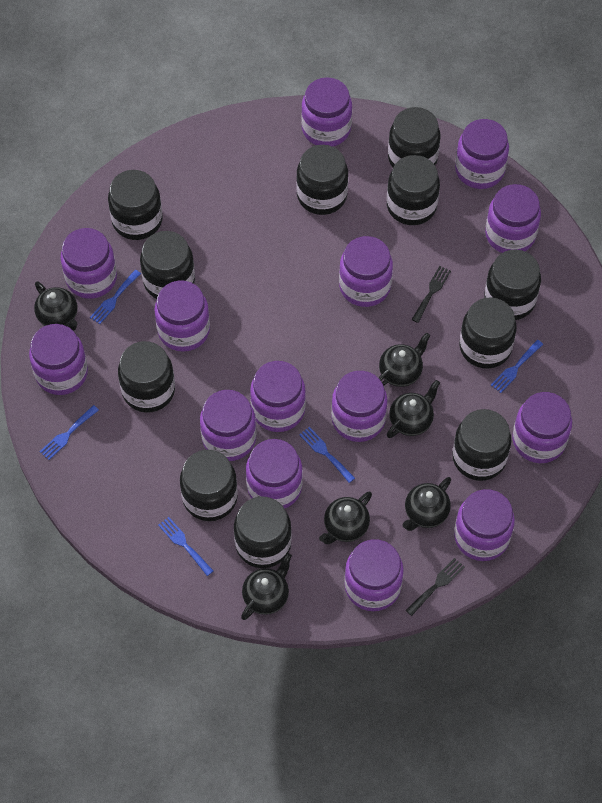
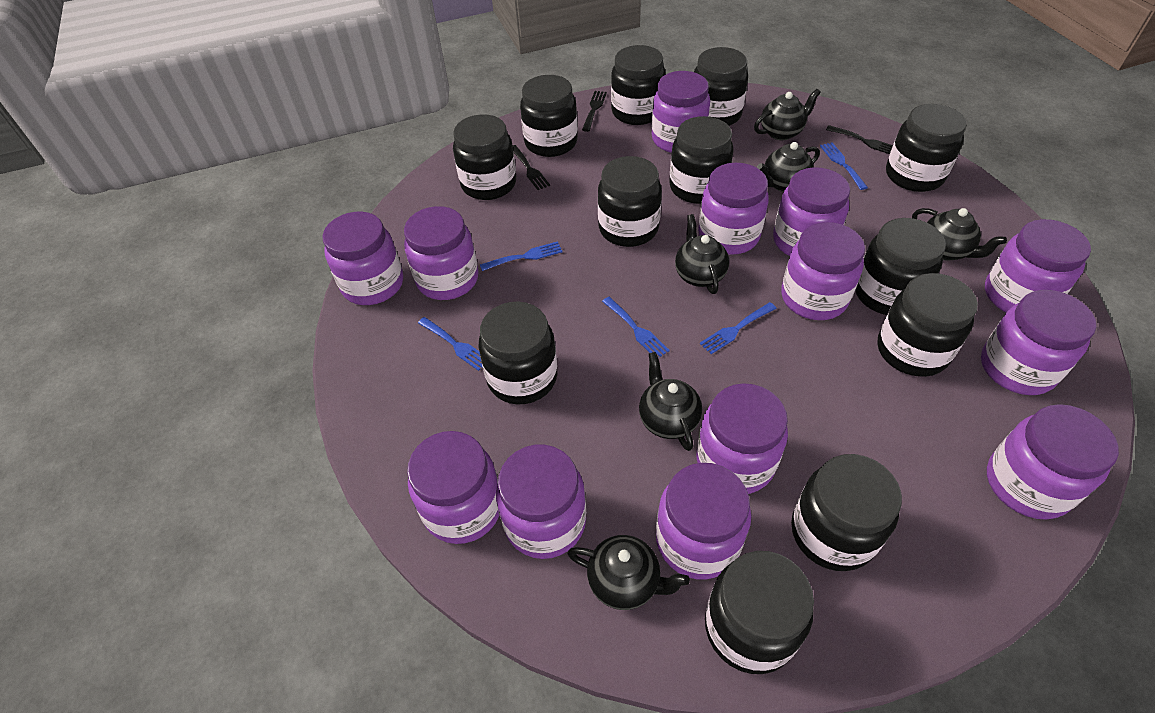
black fork: [406,558,465,616] [411,266,451,323] = 2 -> [512,145,550,190] [582,91,607,132] [826,125,893,154] = 3
black jar: [108,170,163,240] [118,341,175,413] [140,231,195,299] [180,450,238,521] [234,496,292,568] [296,145,348,215] [387,155,440,225] [388,107,440,168] [452,409,511,481] [459,297,517,369] [484,250,541,320] = 11 -> [453,114,516,200] [478,301,557,404] [520,75,578,157] [598,156,662,247] [611,45,666,125] [669,116,734,204] [694,47,748,126] [705,551,814,674] [791,454,902,571] [855,218,946,315] [877,273,978,377] [886,104,967,192] = 12
purple jar: [29,324,88,395] [61,228,117,299] [154,281,210,352] [200,390,257,461] [246,439,303,509] [250,361,306,432] [301,77,352,147] [331,371,388,442] [339,236,393,307] [344,539,404,611] [454,489,515,561] [455,119,509,189] [485,184,541,253] [512,392,572,463] = 14 -> [323,212,403,305] [404,206,479,300] [407,431,500,544] [496,445,586,559] [652,71,710,153] [656,463,751,579] [697,383,788,494] [698,163,769,255] [773,167,850,256] [781,222,865,320] [981,290,1096,395] [985,219,1091,312] [987,404,1119,519] = 13

